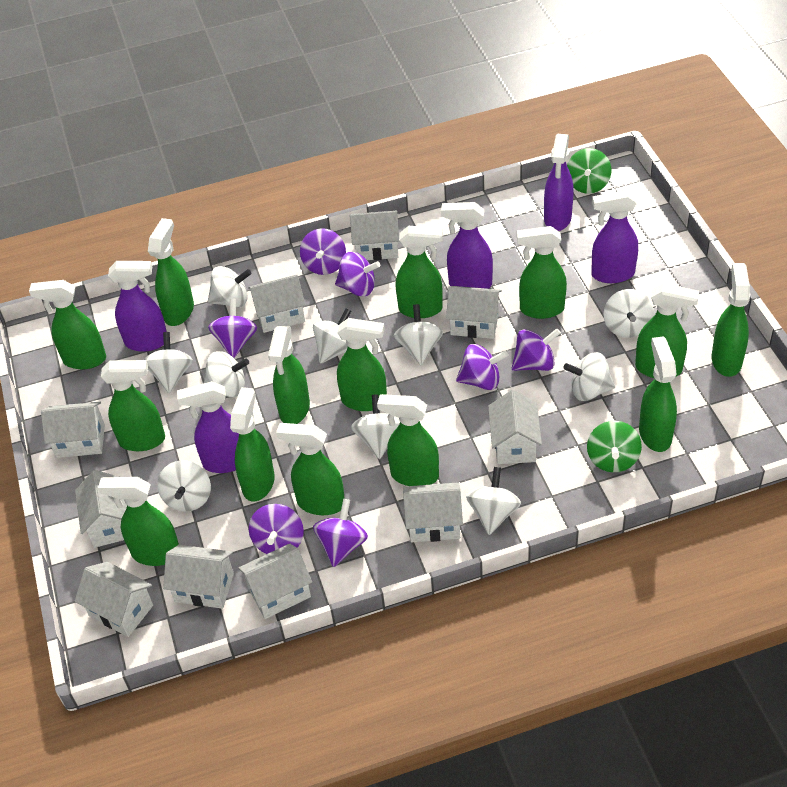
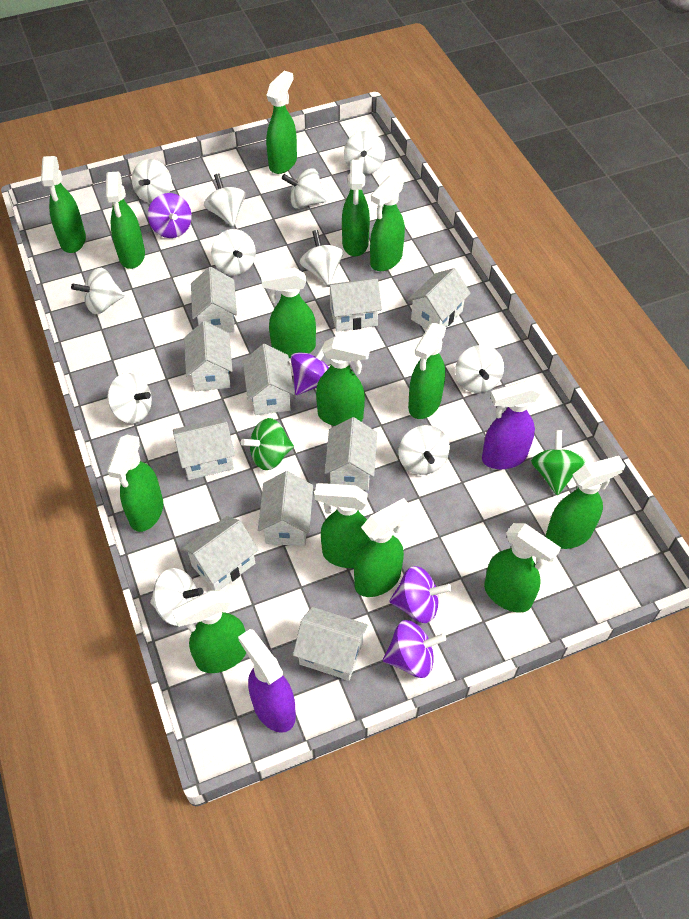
purple spinning top: [208,299,257,358] [249,504,304,554] [300,228,346,275] [313,499,368,567] [335,252,380,297] [456,344,508,390] [512,328,561,371] = 7 -> [148,193,192,238] [291,344,329,395] [383,620,446,678] [389,566,452,623] = 4
purple spray bottle: [108,261,167,352] [177,381,239,473] [441,202,493,289] [544,134,574,231] [591,190,638,283] = 5 -> [238,629,296,733] [482,381,540,469] = 2
white spinning top: [144,332,193,393] [157,460,211,512] [204,351,249,397] [208,266,252,308] [313,308,351,363] [351,394,400,459] [394,304,443,365] [466,467,521,535] [563,352,615,401] [604,289,653,338] = 10 -> [71,268,125,314] [107,373,152,423] [132,159,172,203] [150,568,203,626] [204,173,245,226] [211,229,256,275] [282,168,327,209] [300,230,344,285] [344,131,385,175] [399,425,450,475] [455,345,504,393] = 11

